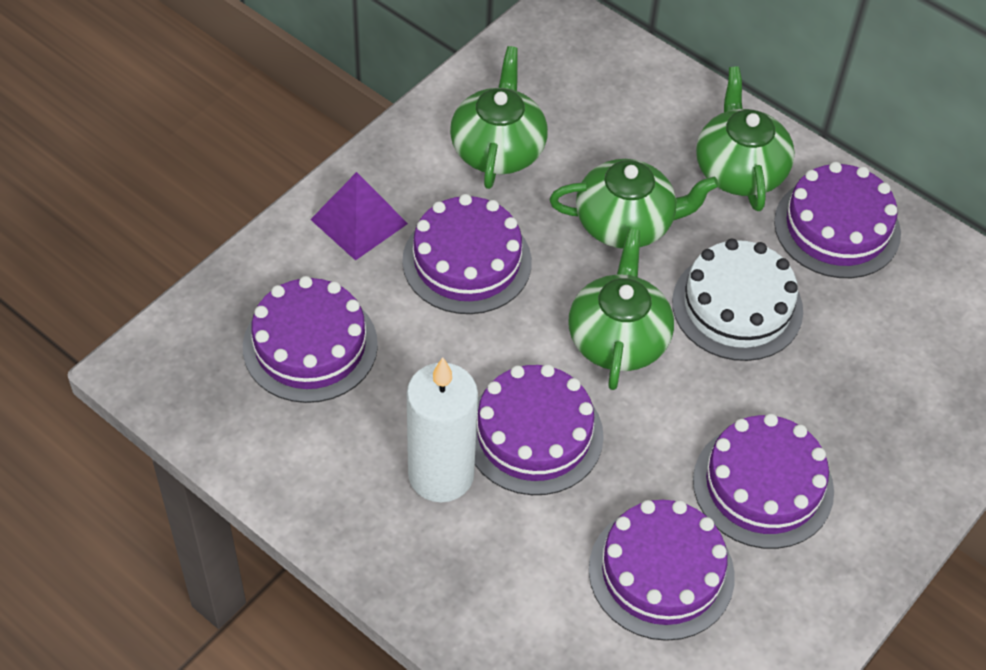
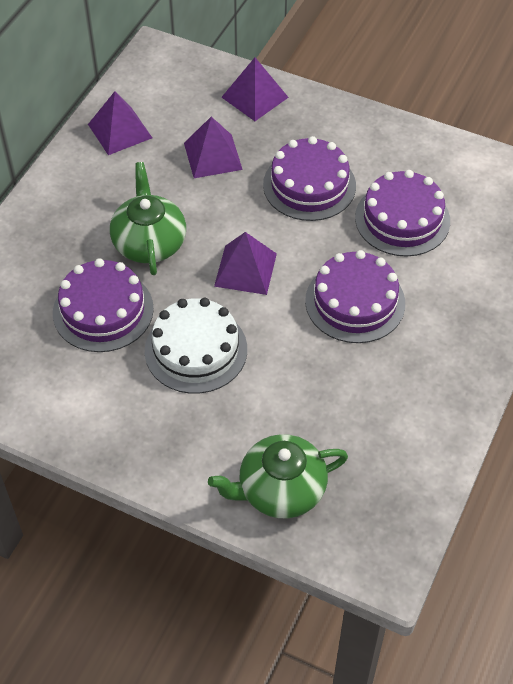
green teapot: [450,46,548,189] [550,159,719,249] [569,229,674,390] [696,66,795,211] = 4 -> [110,162,186,275] [208,434,348,518] = 2
purple cake: [243,276,378,403] [402,194,532,314] [475,364,604,495] [589,500,735,641] [693,413,834,549] [774,162,901,278] = 6 -> [53,258,154,352] [263,136,356,221] [305,250,405,343] [355,170,450,256] = 4
purple pyramid: [310,172,408,261] = 1 -> [88,91,152,155] [184,117,243,178] [214,232,277,295] [222,57,289,121] = 4
white candle: [407,357,478,502] = 1 -> none = 0

